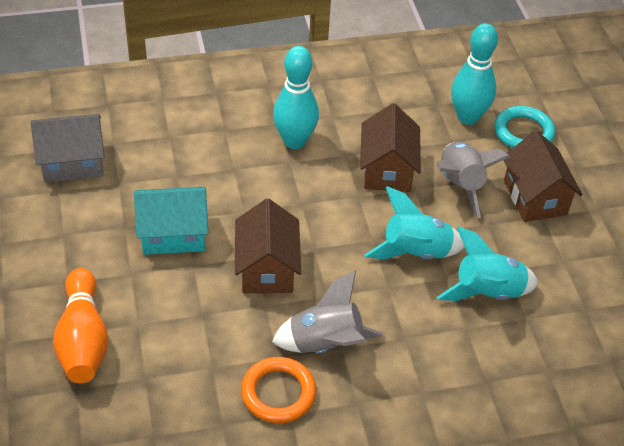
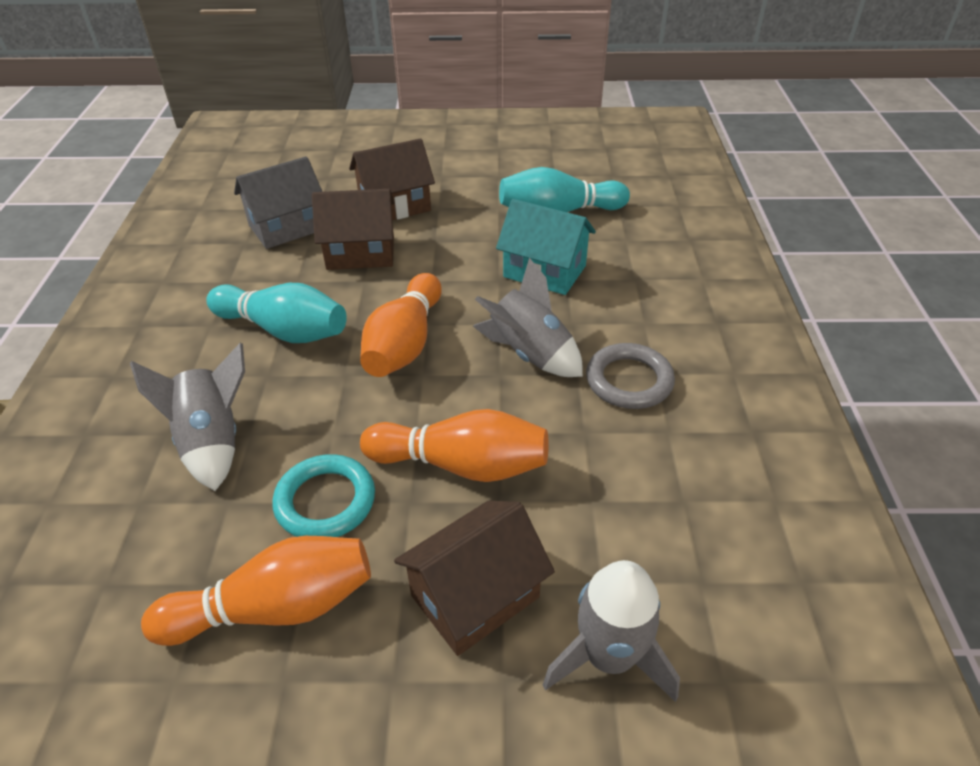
grey ring: none = 0 -> [586,343,675,409] = 1
grey rocket: [272,271,383,353] [437,142,510,218] = 2 -> [130,343,245,491] [473,258,583,377] [543,560,680,702] = 3
orange bowling pin: [53,268,109,383] = 1 -> [141,536,371,646] [360,273,442,377] [360,409,549,482] = 3
orange ring: [241,357,316,423] = 1 -> none = 0
turquoise rocket: [365,186,465,259] [437,226,538,301] = 2 -> none = 0

